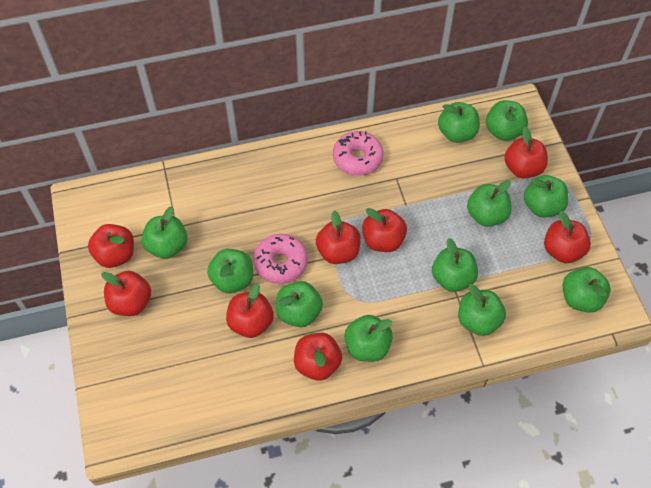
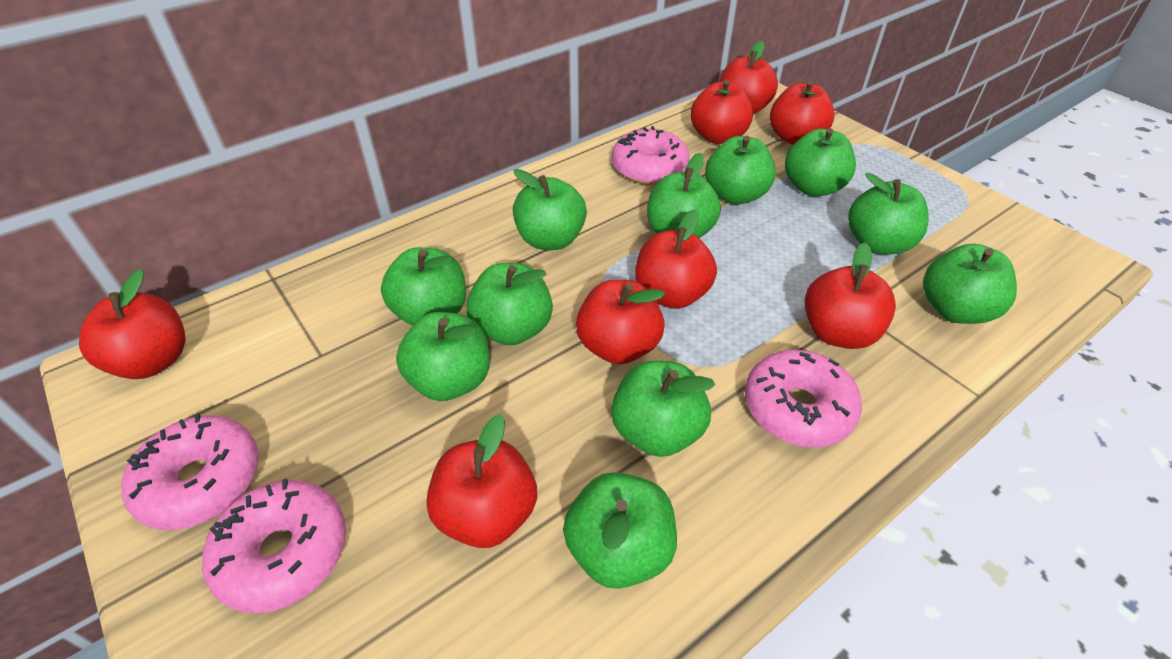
pink donut: [253,234,308,284] [333,131,383,176] = 2 -> [121,413,259,530] [202,479,346,613] [612,126,690,185] [745,350,862,447] = 4

